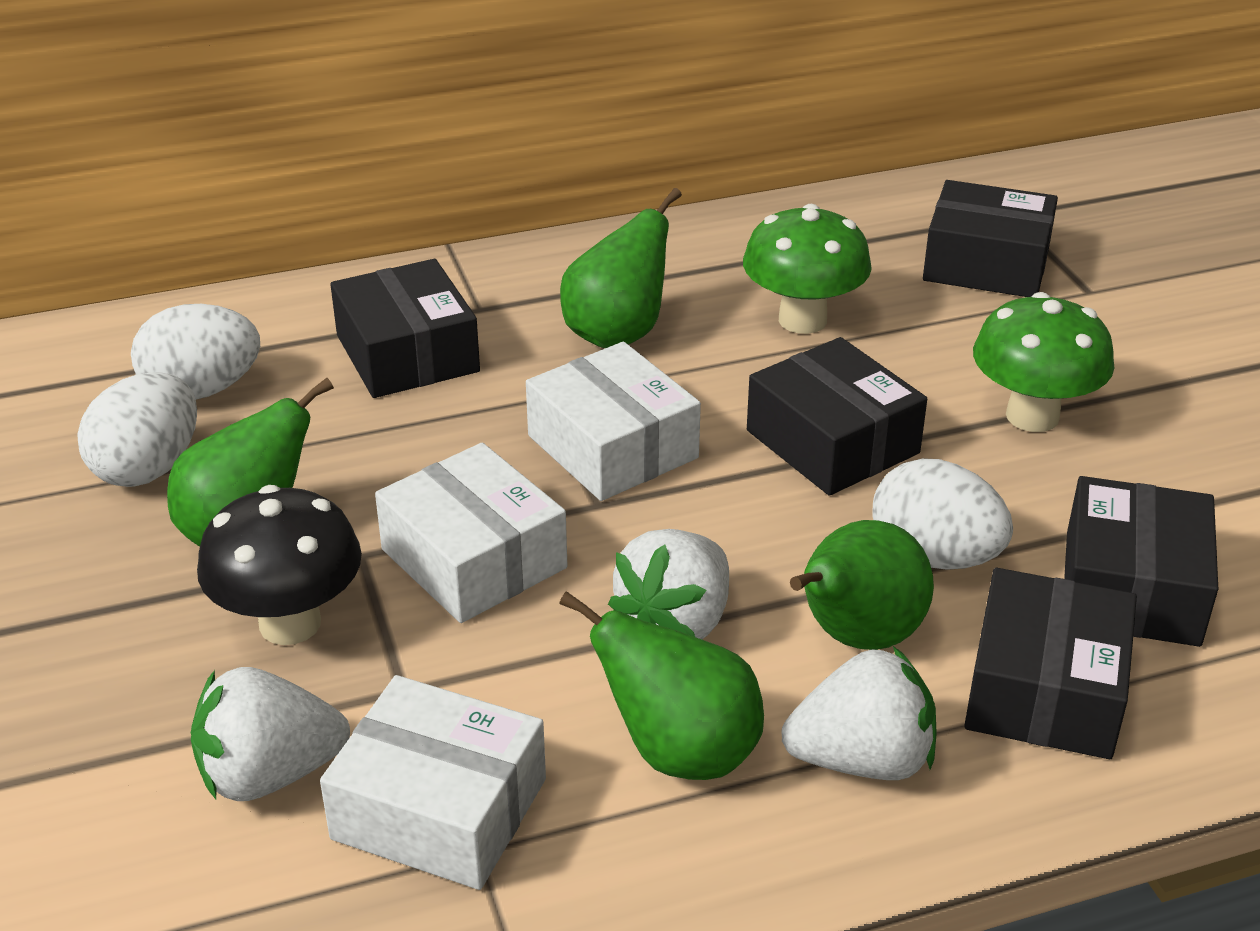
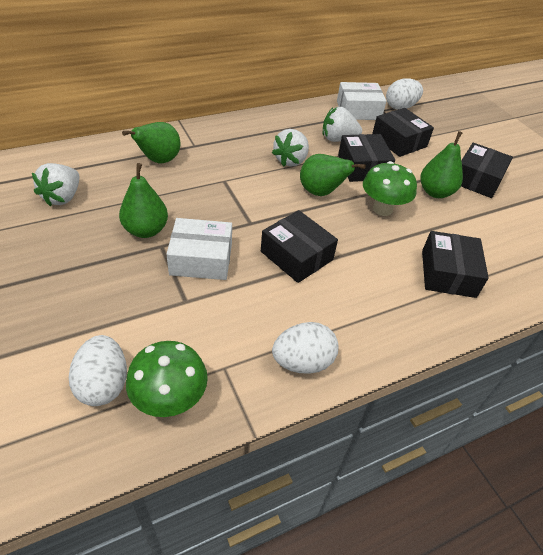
black mushroom: [197,485,362,645] = 1 -> none = 0
white box: [320,675,546,890] [375,443,567,623] [526,342,701,501] = 3 -> [166,218,232,280] [337,82,386,120] = 2

